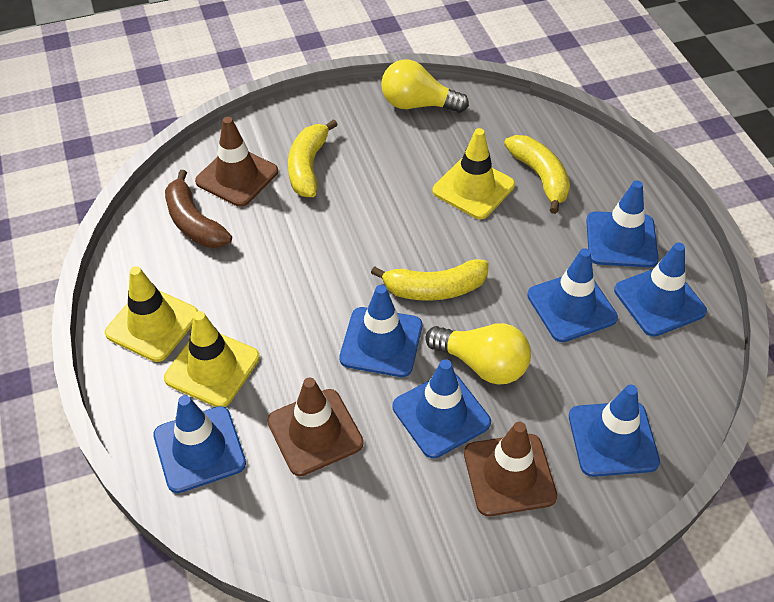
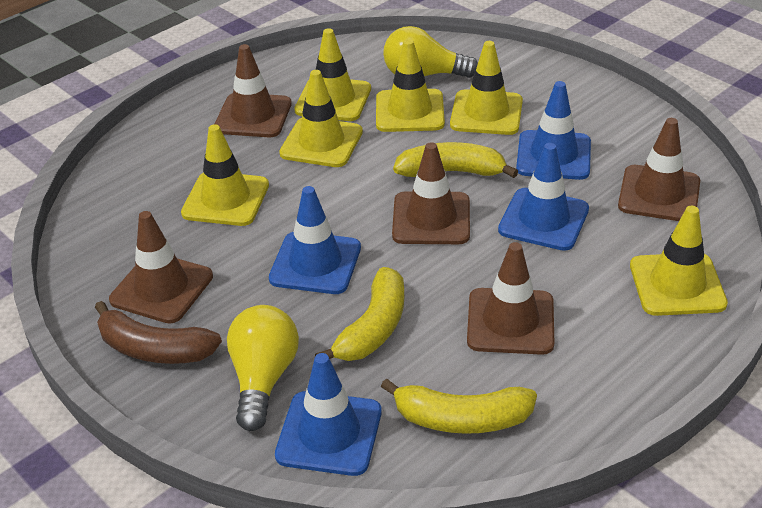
blue traffic cone: [153,395,246,493] [339,285,422,377] [393,359,491,458] [527,248,618,342] [569,385,660,477] [586,180,659,267] [614,243,707,337] = 7 -> [269,186,361,294] [275,353,382,476] [498,143,589,251] [516,81,591,180] = 4
brown traffic cone: [195,117,278,207] [267,377,364,476] [464,422,557,516] = 3 -> [109,211,213,324] [215,44,292,137] [392,142,470,244] [467,242,555,355] [618,118,700,221] = 5
yellow traffic cone: [105,266,198,362] [164,311,260,407] [432,128,515,219] = 3 -> [181,124,269,226] [279,70,363,167] [294,28,371,121] [376,39,445,132] [450,41,523,135] [630,206,728,316] = 6

